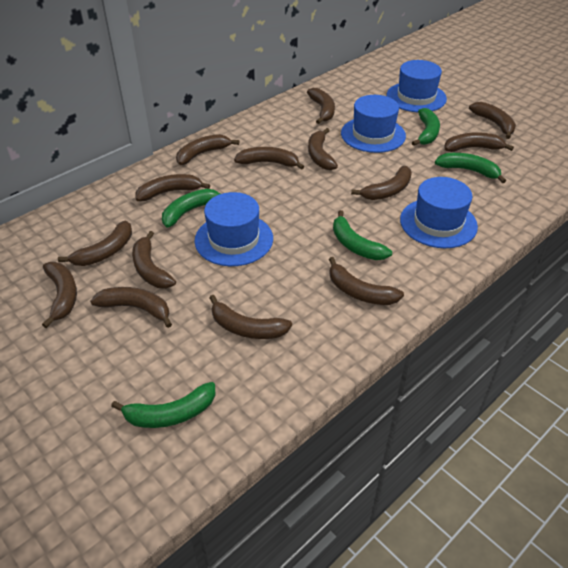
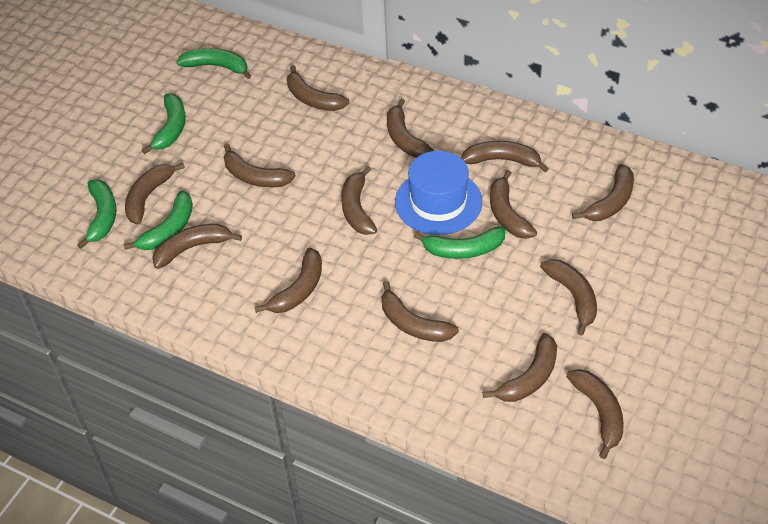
blue hat: [194,192,273,266] [341,95,406,153] [387,60,447,112] [400,177,478,248] = 4 -> [395,151,482,235] = 1

